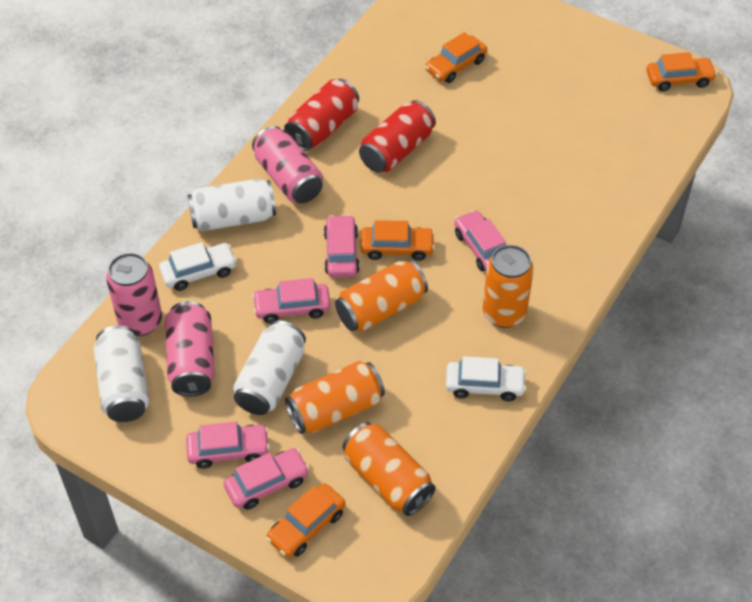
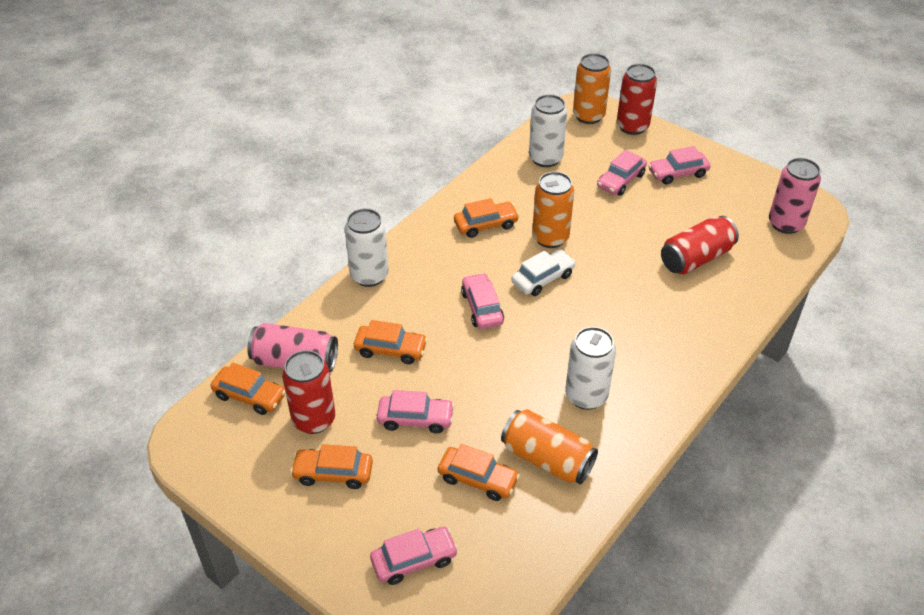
orange can: [285,361,385,434] [335,259,428,332] [342,422,436,516] [483,245,534,328] = 4 -> [501,409,598,485] [532,172,574,248] [573,53,611,124] = 3
orange car: [266,483,346,558] [360,220,435,261] [425,32,487,83] [647,52,717,91] = 4 -> [211,363,286,415] [290,444,373,489] [354,320,428,364] [438,444,520,501] [454,198,519,238] = 5
pink can: [106,253,162,336] [165,301,215,397] [252,126,323,203] = 3 -> [247,323,338,372] [769,158,821,234] = 2
red can: [284,79,359,151] [359,100,436,173] = 2 -> [282,350,335,434] [617,64,657,135] [661,216,739,274] = 3
white car: [159,242,237,291] [446,356,527,401] = 2 -> [512,249,576,296] = 1

